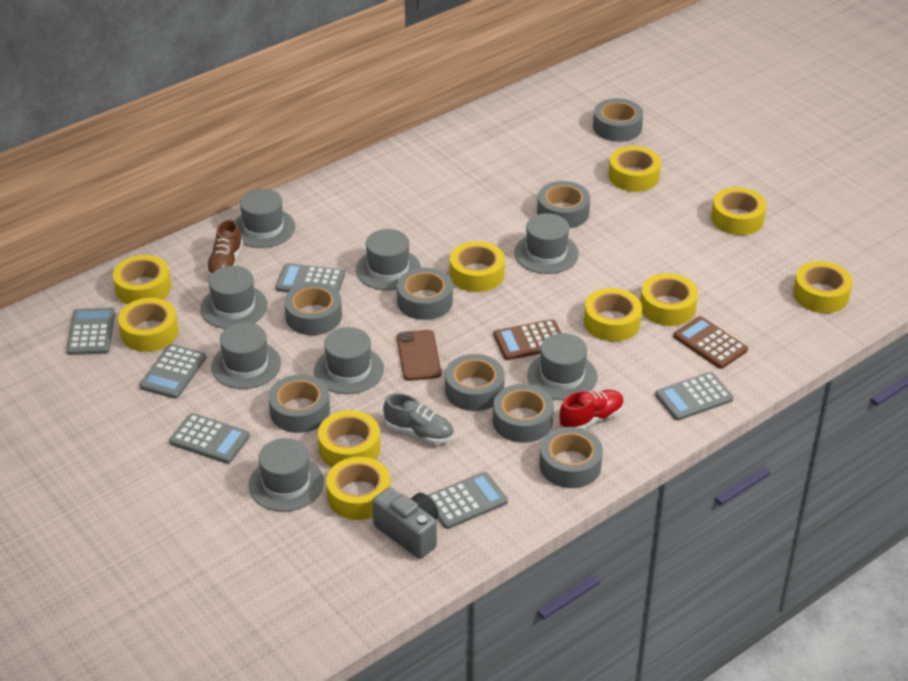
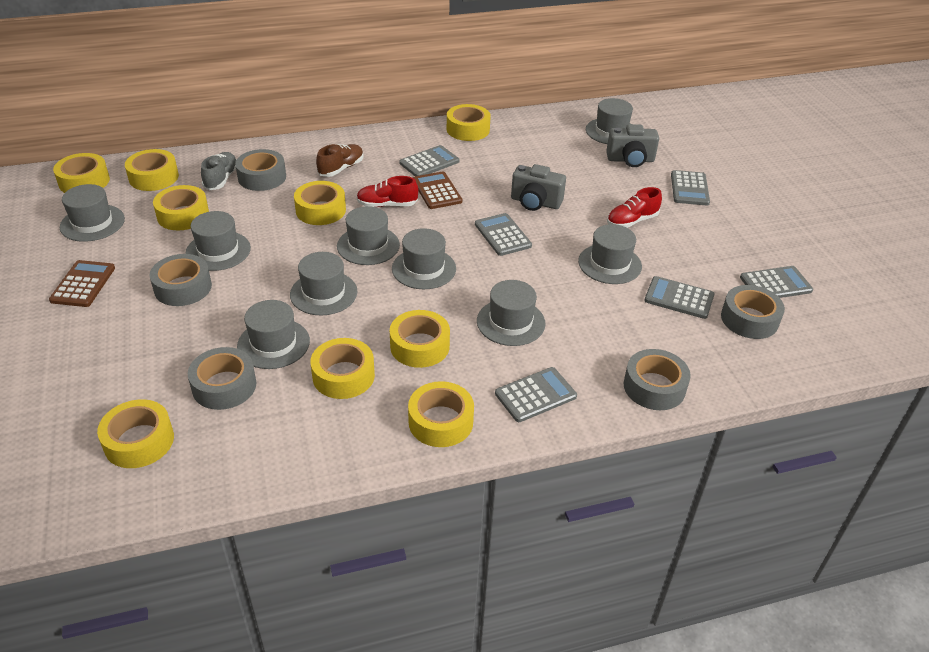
brown phone: [397,330,442,381] = 1 -> none = 0
grey camera: [373,487,439,559] = 1 -> [511,164,566,211] [606,124,659,167] = 2
grey hat: [200,266,268,329] [211,322,281,389] [235,189,295,248] [249,438,324,512] [314,327,384,394] [356,229,421,290] [514,213,579,274] [527,333,598,400] = 8 -> [60,184,125,242] [185,211,251,271] [237,300,310,369] [290,252,357,316] [337,206,400,265] [392,228,456,289] [477,280,545,346] [578,224,642,284] [586,98,633,144] = 9
grey tape: [268,375,330,433] [284,282,342,335] [397,267,453,320] [445,354,505,411] [493,384,554,443] [537,181,590,228] [539,427,603,488] [593,98,643,142] = 8 -> [150,254,212,306] [188,347,257,410] [235,149,286,191] [624,349,691,410] [721,285,785,339] = 5
red shoe: [560,390,624,429] = 1 -> [356,176,418,207] [607,187,662,228] = 2
yellow tape: [113,255,171,304] [118,298,179,352] [318,410,380,467] [326,457,390,520] [450,241,505,292] [584,288,642,342] [609,146,661,192] [640,273,698,326] [711,187,766,235] [793,261,853,313] = 10 -> [53,153,110,193] [97,399,174,468] [125,149,179,191] [153,185,209,230] [294,181,346,225] [310,338,375,399] [390,310,450,368] [408,381,474,447] [447,104,491,141] = 9

